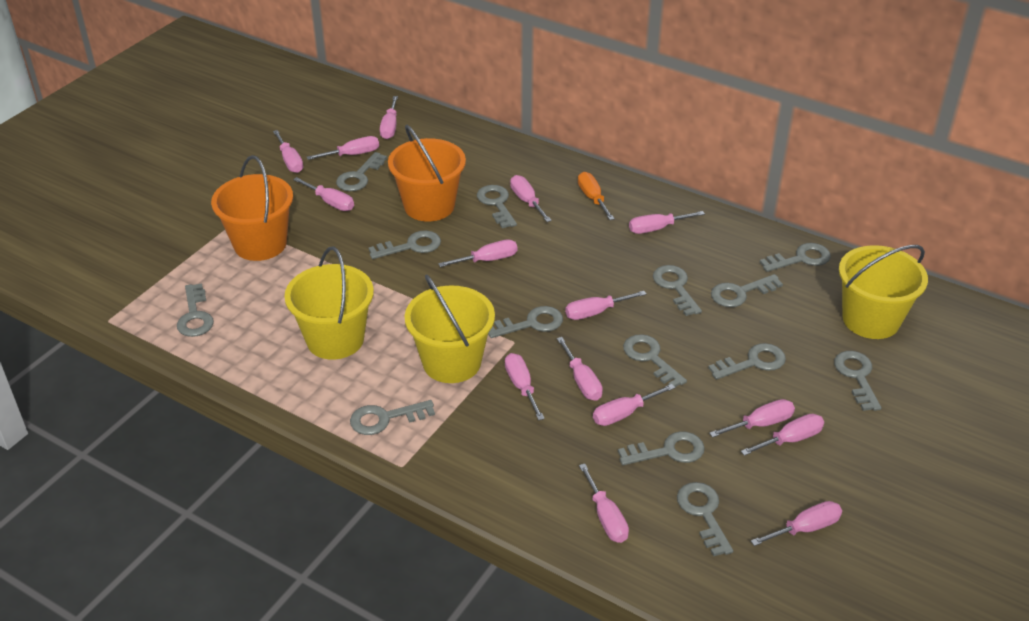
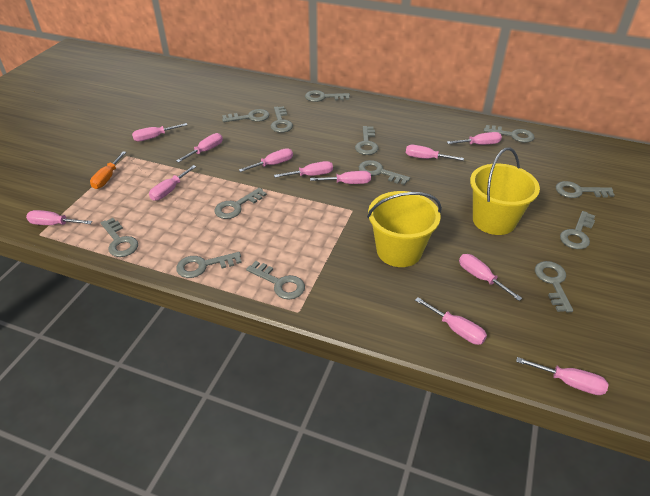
grey key: [177,283,214,337] [336,152,387,191] [350,400,435,435] [368,230,441,259] [477,185,517,228] [488,306,563,338] [618,431,705,465] [623,334,687,387] [653,265,702,316] [677,482,733,556] [708,343,786,380] [711,274,783,307] [760,243,831,272] [834,351,881,411] = 14 -> [101,218,138,257] [176,252,242,278] [214,188,267,219] [222,109,270,122] [246,261,305,300] [271,106,293,133] [305,90,350,102] [355,126,379,155] [359,160,410,185] [484,125,535,143] [535,261,573,312] [556,181,615,198] [560,211,595,249] = 13
orange bucket: [211,155,293,261] [388,125,466,222] = 2 -> none = 0
pink screwdriver: [273,130,303,173] [293,177,354,211] [307,136,379,160] [380,96,398,139] [438,239,517,267] [505,353,545,420] [510,175,552,222] [557,337,603,401] [565,291,646,320] [579,463,629,543] [593,384,675,426] [629,211,705,234] [709,399,795,438] [741,414,824,456] [751,501,842,546] = 15 -> [26,210,92,225] [132,123,187,141] [149,165,196,201] [176,133,223,163] [239,148,293,172] [274,161,333,178] [310,171,371,184] [406,145,464,161] [415,297,487,345] [447,132,502,145] [459,254,522,301] [516,357,609,395] = 12
yellow bucket: [284,246,374,360] [405,274,495,383] [839,245,928,339] = 3 -> [367,191,442,267] [470,147,540,235] = 2

